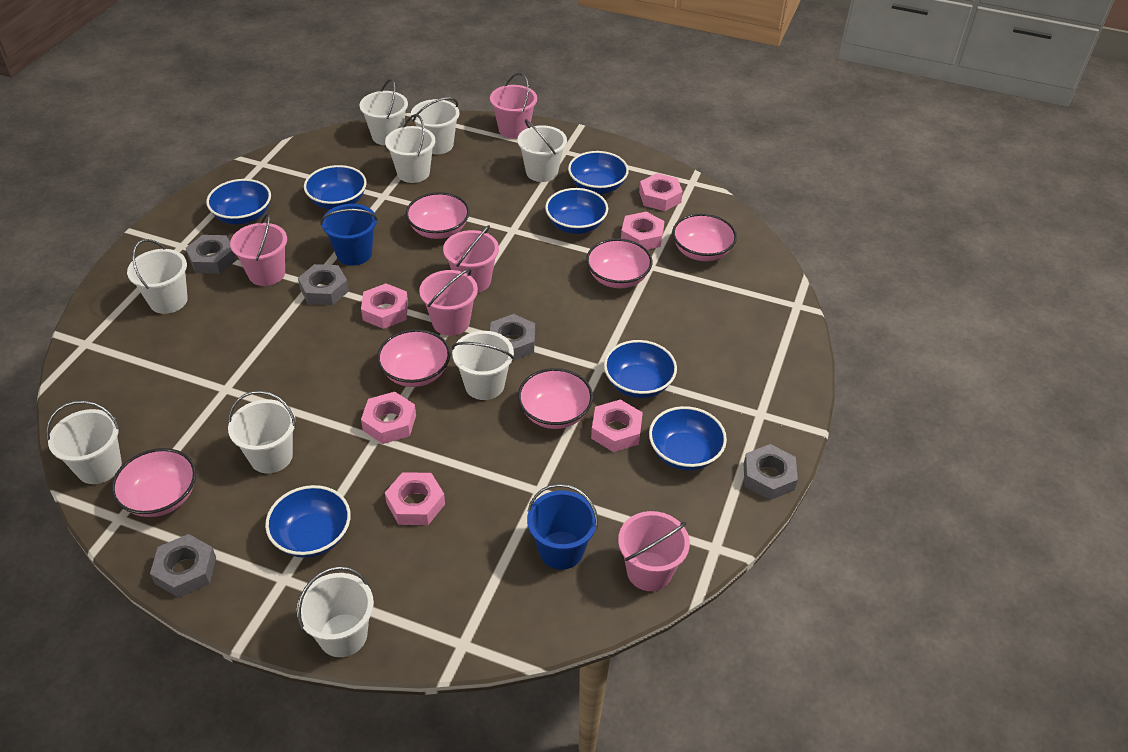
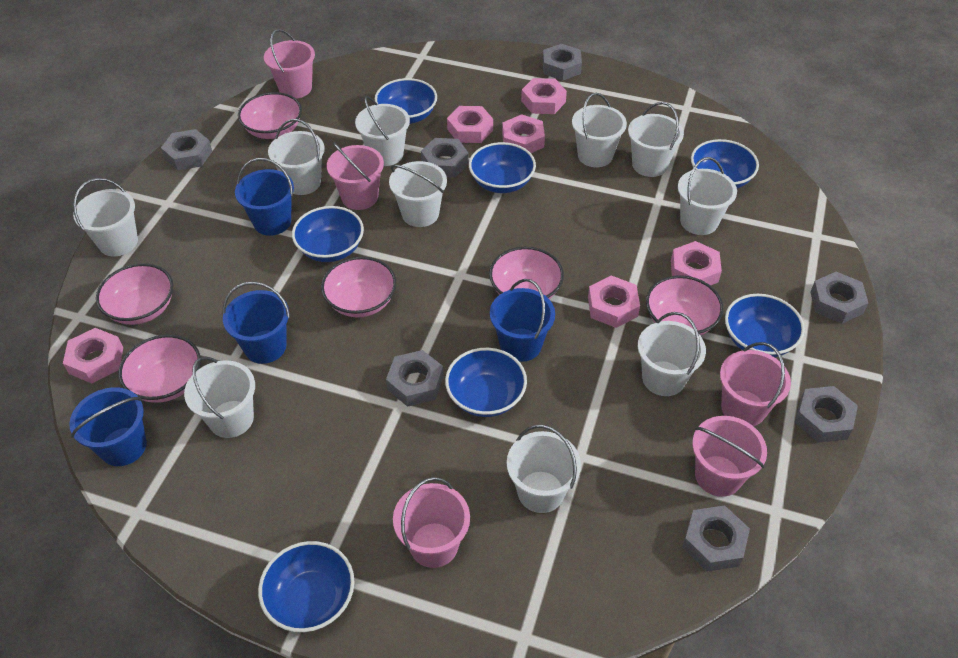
blue bucket: [320,204,378,266] [527,484,598,570] = 2 -> [69,387,147,466] [222,281,290,364] [235,158,294,236] [490,279,555,362] = 4
grey nut: [150,534,216,598] [186,235,237,274] [298,264,349,305] [490,314,535,361] [744,444,798,500] = 5 -> [161,129,212,170] [386,350,444,407] [421,138,469,178] [543,44,582,81] [682,505,750,571] [795,386,858,443] [810,272,868,324] = 7
white bucket: [46,401,122,484] [127,239,188,314] [228,390,296,473] [297,566,374,657] [360,79,408,145] [385,114,435,183] [411,97,459,154] [452,331,514,400] [517,119,567,182] = 9 -> [73,178,138,256] [184,356,255,438] [268,119,325,195] [355,96,410,166] [389,161,447,227] [507,425,581,513] [572,93,627,167] [628,102,684,177] [638,312,706,396] [678,157,737,235] = 10

